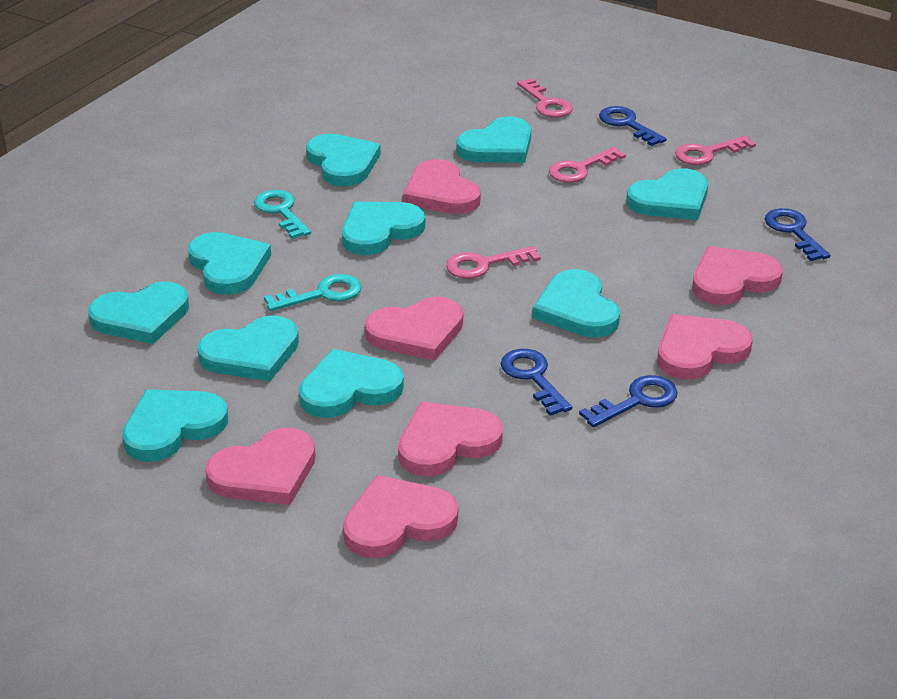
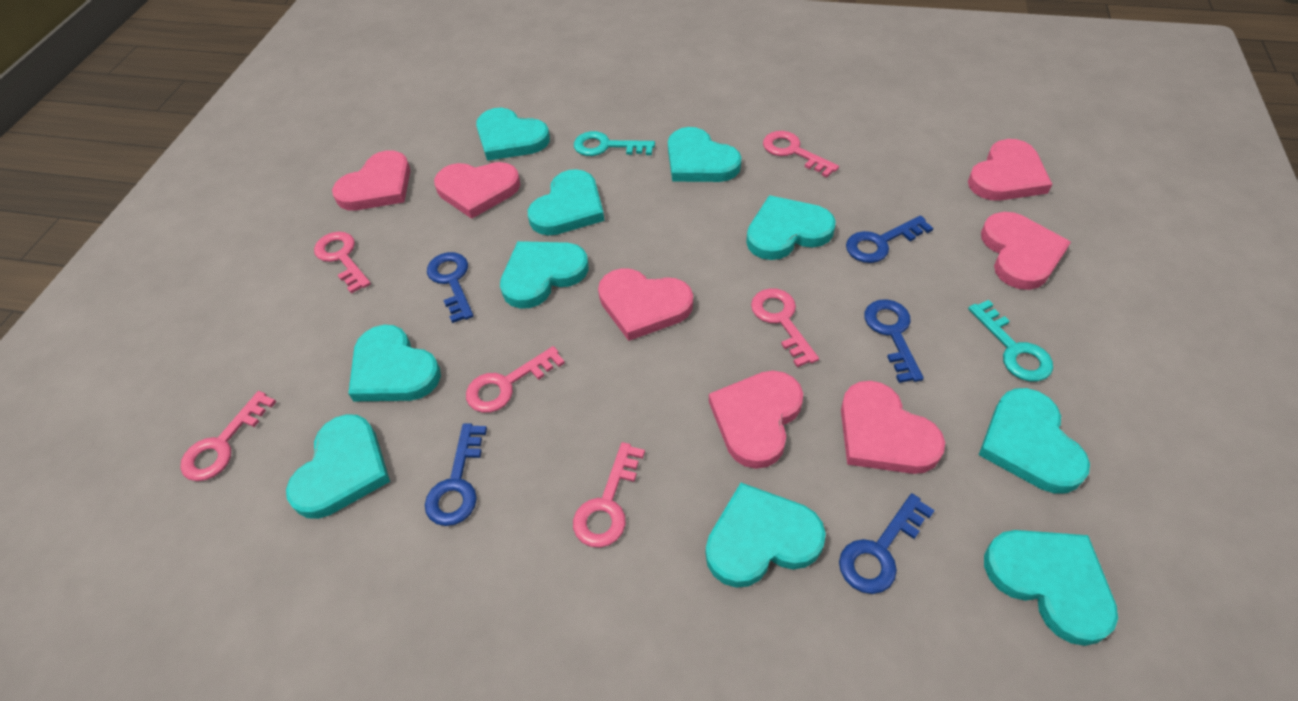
blue key: [501,349,572,416] [579,375,678,428] [599,106,666,146] [765,208,830,261] = 4 -> [425,423,487,526] [427,252,474,323] [839,493,935,594] [846,215,933,263] [864,299,924,383] = 5
pink key: [446,246,541,279] [517,78,573,117] [549,147,626,183] [675,135,756,165] = 4 -> [180,391,276,481] [314,232,371,294] [466,346,565,413] [573,442,645,548] [751,288,819,367] [763,131,839,178] = 6

